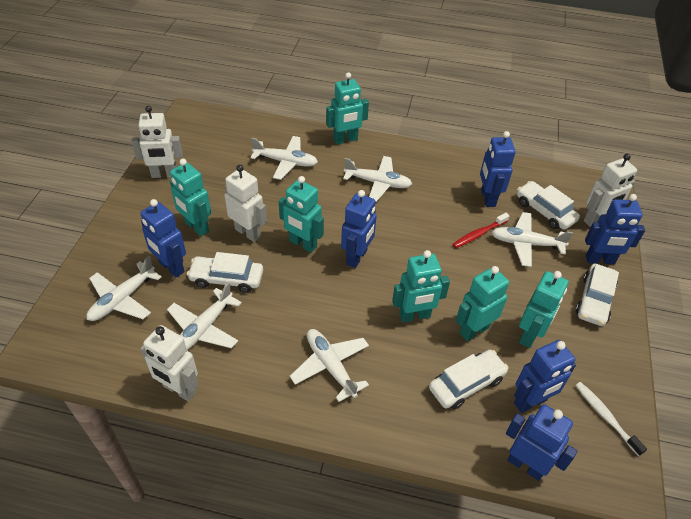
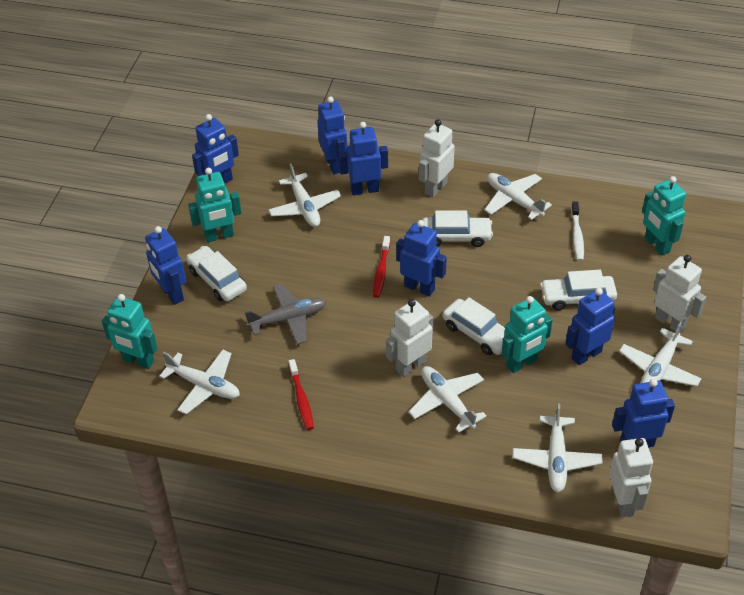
blue robot: [140,199,186,278] [341,190,377,268] [480,131,516,207] [506,404,578,481] [514,340,576,413] [585,194,645,264] = 6 -> [145,226,186,305] [192,114,239,183] [317,96,347,174] [339,122,388,195] [396,220,447,297] [565,288,615,365] [612,379,675,448] = 7
grey plane: none = 0 -> [245,284,326,344] = 1
red toothbrush: [453,213,510,248] = 1 -> [288,359,314,430] [373,236,390,298] = 2
turquoise robot: [170,159,211,236] [279,176,324,253] [326,72,369,145] [392,250,450,323] [456,266,509,341] [519,271,568,348] = 6 -> [102,294,158,369] [188,168,242,242] [501,296,553,373] [642,176,686,255] = 4

